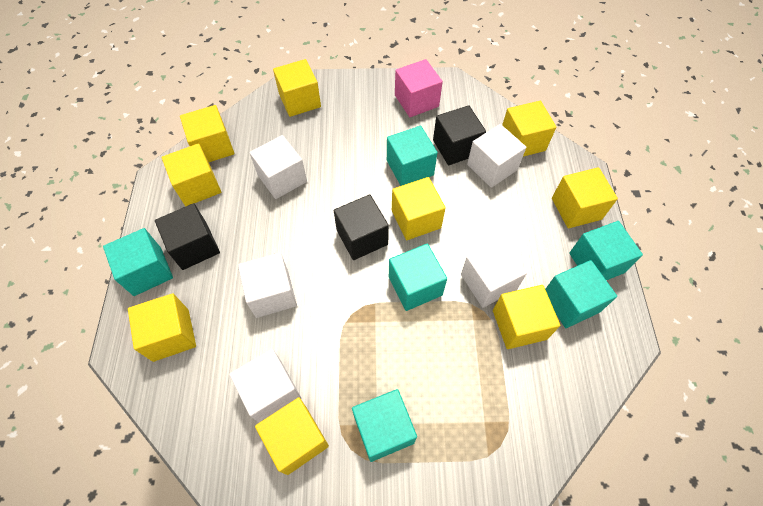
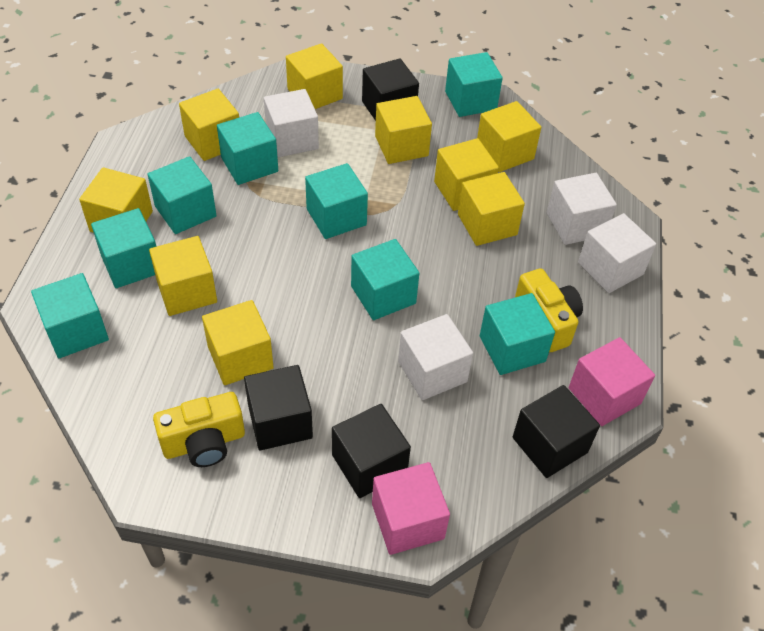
black cube: [155,203,220,270] [334,194,389,260] [433,105,486,165] = 3 -> [244,365,313,451] [332,404,411,498] [362,58,419,121] [513,385,600,478] = 4
pink cube: [395,59,443,117] = 1 -> [372,462,450,555] [569,337,655,426] = 2
turquoise cube: [103,228,173,296] [352,389,417,462] [387,126,438,186] [389,244,447,311] [545,260,617,328] [569,221,643,280] = 6 -> [31,273,109,358] [91,208,156,288] [148,156,217,234] [217,112,278,185] [305,163,368,239] [351,239,419,320] [445,52,503,117] [480,293,555,375] = 8
white cube: [229,349,301,423] [238,253,297,318] [249,135,307,199] [461,239,527,308] [467,124,526,188] = 5 -> [264,89,319,157] [398,314,473,400] [547,173,617,245] [578,213,656,293] = 4
yellow camera: none = 0 -> [153,392,245,467] [515,268,583,352] = 2

